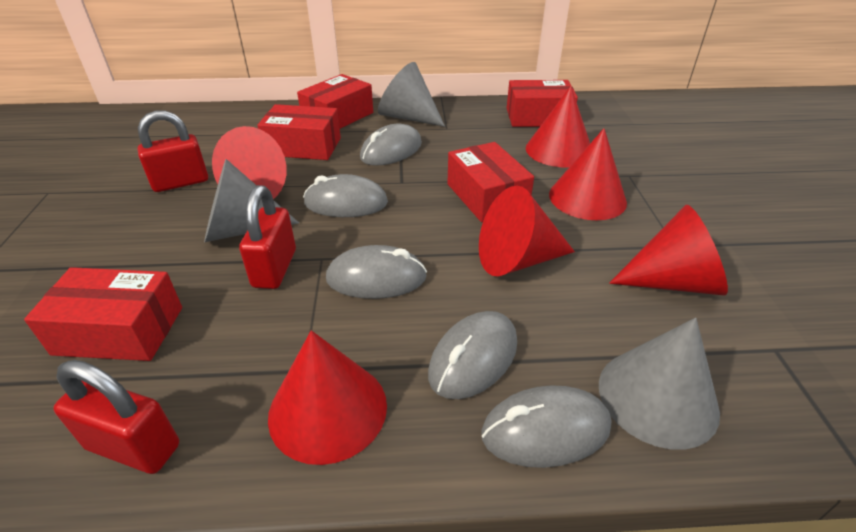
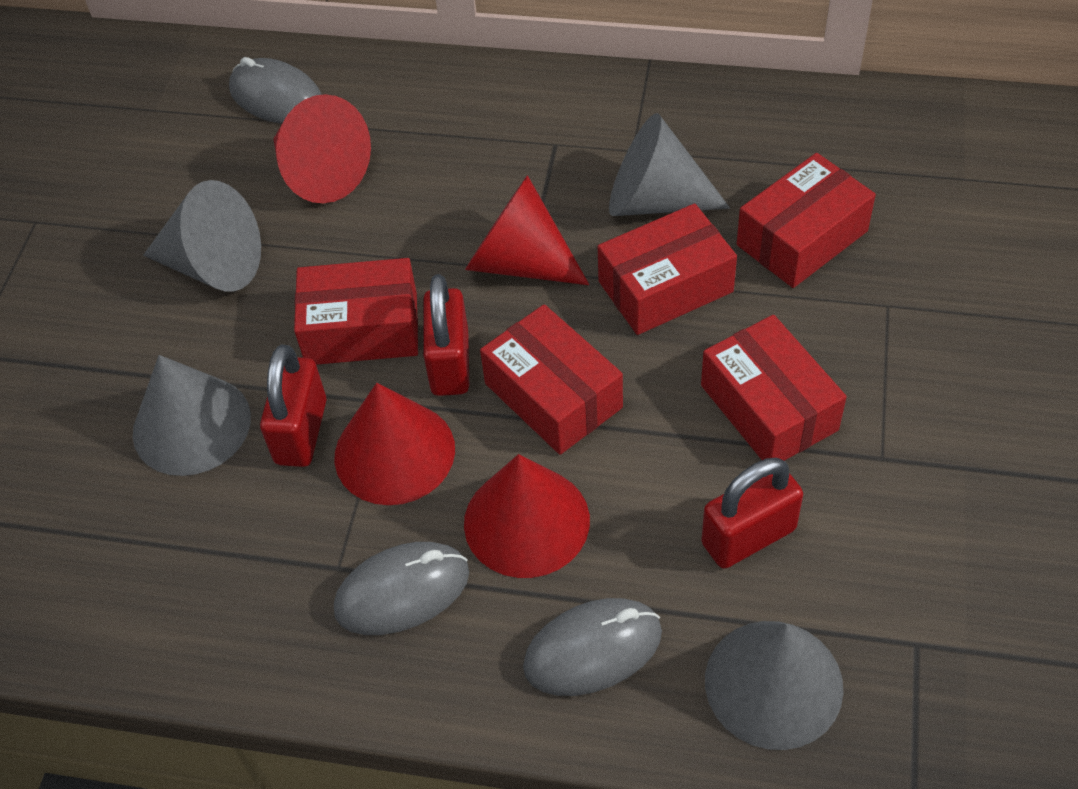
grey cone: [204,159,299,242] [378,62,445,127] [599,318,720,450] = 3 -> [133,355,251,476] [143,180,261,292] [609,113,730,216] [705,621,844,750] = 4
grey mouse: [303,174,388,217] [326,245,427,299] [360,123,422,166] [428,311,517,399] [481,385,611,468] = 5 -> [229,57,322,124] [334,542,469,635] [523,598,662,696] = 3
red cone: [212,126,287,199] [268,330,387,465] [479,186,575,276] [526,86,590,167] [549,128,627,220] [609,205,728,296] = 6 -> [274,94,371,203] [335,383,455,505] [464,454,590,578] [465,175,589,285] = 4

